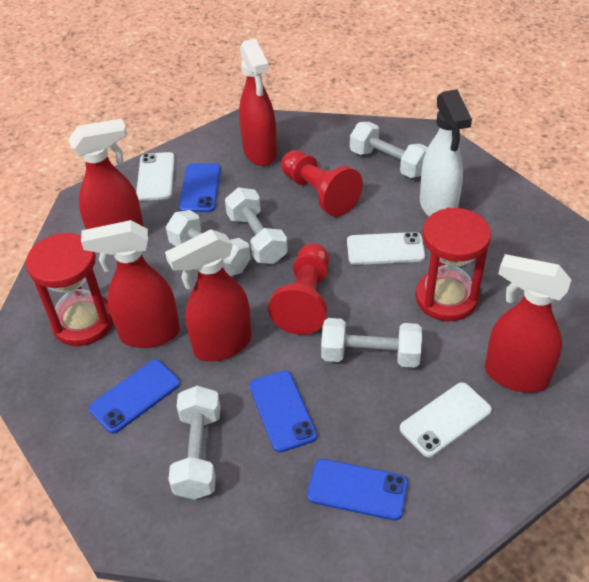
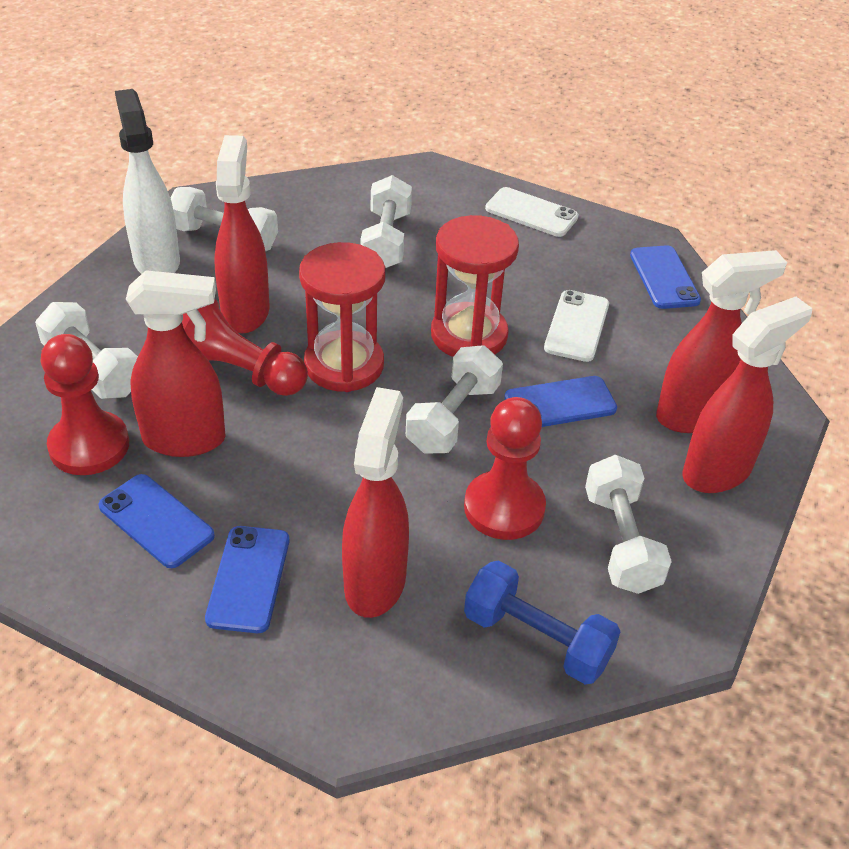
blue dumbbell: none = 0 -> [464,560,621,685] = 1
red pawn: [268,243,329,335] [281,150,363,217] = 2 -> [41,334,129,475] [182,299,308,396] [464,397,546,540] = 3
white phone: [136,152,175,201] [347,232,425,265] [400,382,492,457] = 3 -> [485,187,579,237] [544,290,609,362] = 2

